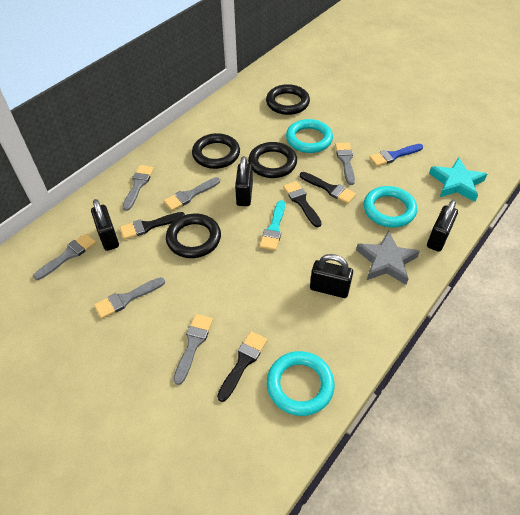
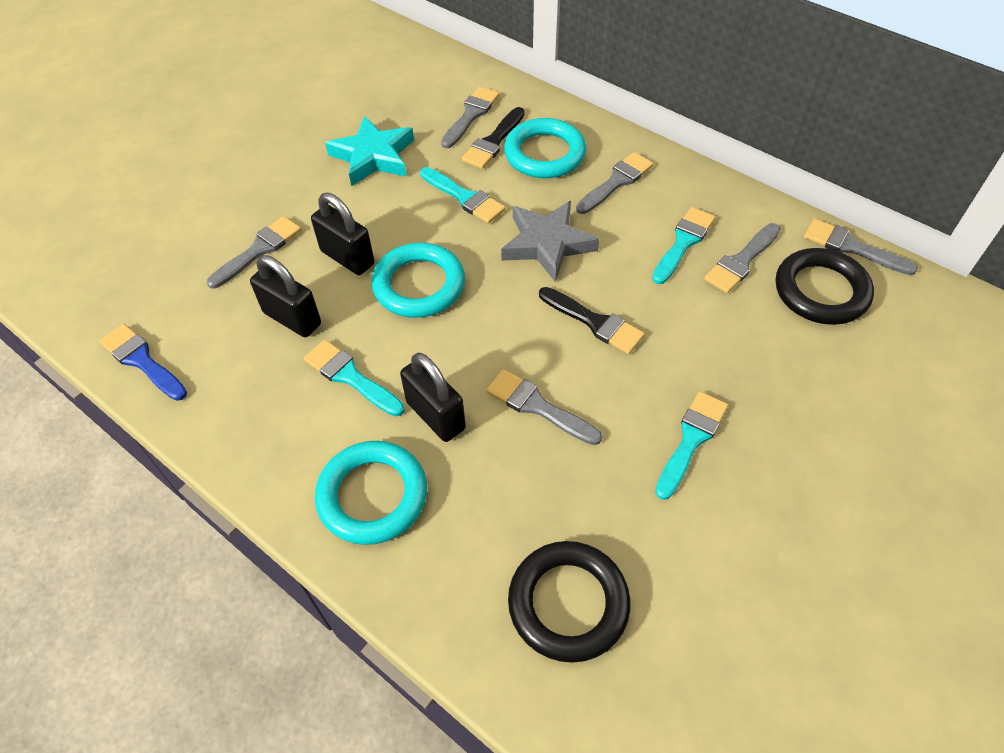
black brush: [120,212,185,239] [217,331,267,402] [283,181,322,227] [300,172,356,204] = 4 -> [462,107,525,169] [539,287,645,354] = 2
black padlock: [91,199,119,251] [235,156,253,206] [310,254,353,298] [427,200,458,252] = 4 -> [250,255,321,337] [311,193,374,275] [400,353,466,442] = 3
black ring: [166,214,221,258] [192,133,240,169] [248,142,297,178] [266,84,310,115] = 4 -> [508,541,630,663] [776,248,874,325] = 2
turquoise brush: [260,200,285,251] = 1 -> [304,340,404,417] [420,167,505,223] [652,207,715,284] [655,391,728,500] = 4

